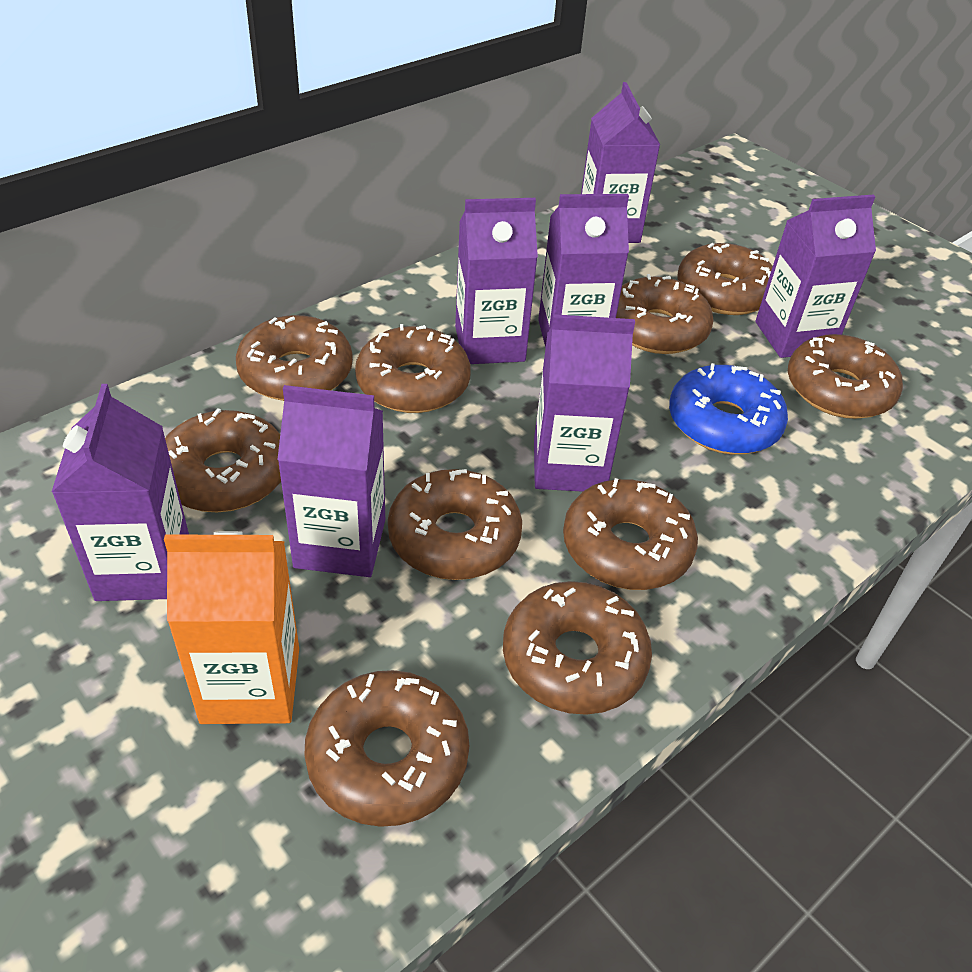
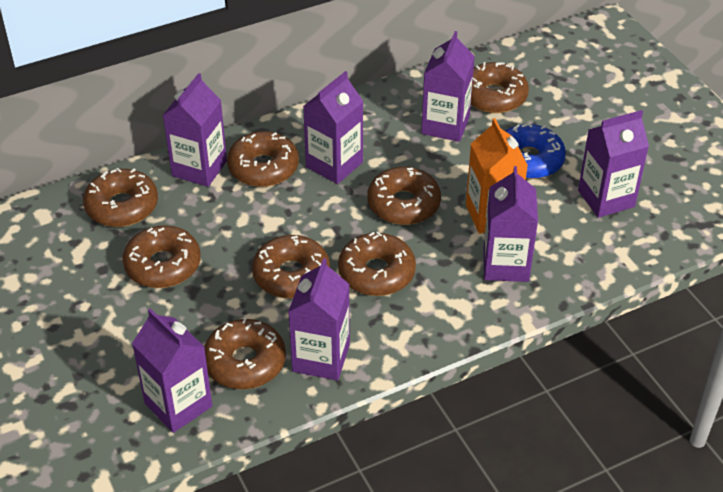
brown donut: [165,408,281,512] [236,315,353,401] [304,670,469,827] [355,324,471,413] [388,469,522,580] [503,581,652,715] [563,478,698,590] [616,274,714,354] [677,243,773,315] [788,334,903,419] = 10 -> [83,168,158,227] [122,225,201,288] [204,318,286,389] [227,131,299,187] [252,235,330,298] [338,232,416,296] [367,167,441,225] [471,62,529,113] = 8

